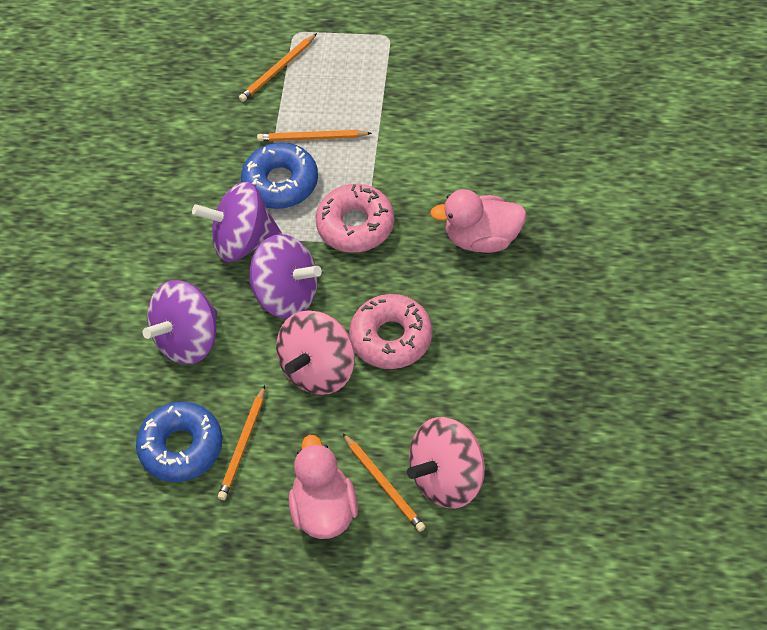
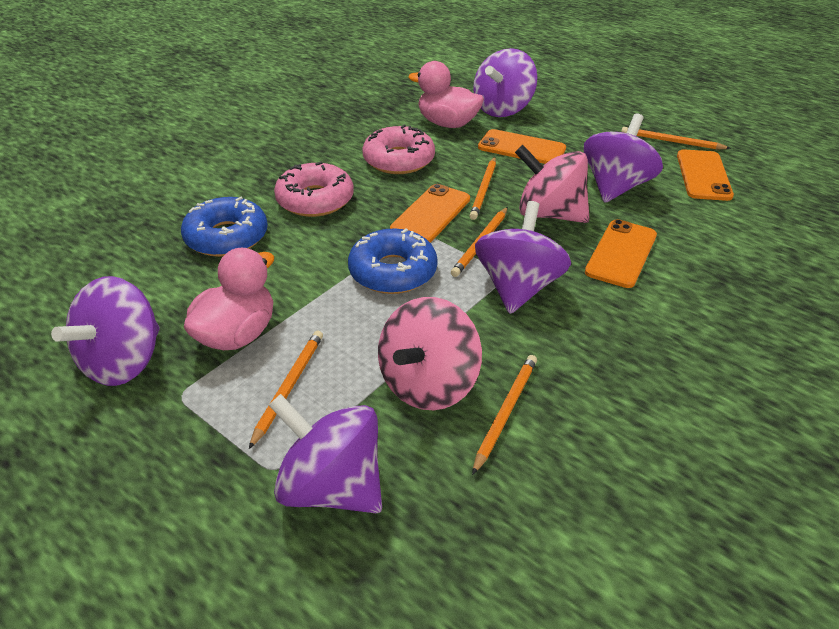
orange pencil: [218,385,265,500] [239,33,317,102] [257,130,372,141] [343,433,425,532] = 4 -> [249,331,323,449] [451,207,508,277] [469,157,496,220] [472,355,537,475] [621,127,731,150] = 5
orange phone: none = 0 -> [390,184,470,242] [478,129,566,164] [585,219,657,288] [677,150,734,201] = 4
purple spinning top: [143,280,217,365] [192,182,282,262] [249,234,322,319] = 3 -> [51,276,160,386] [269,394,382,513] [473,48,537,117] [475,201,571,314] [584,113,663,203] = 5

